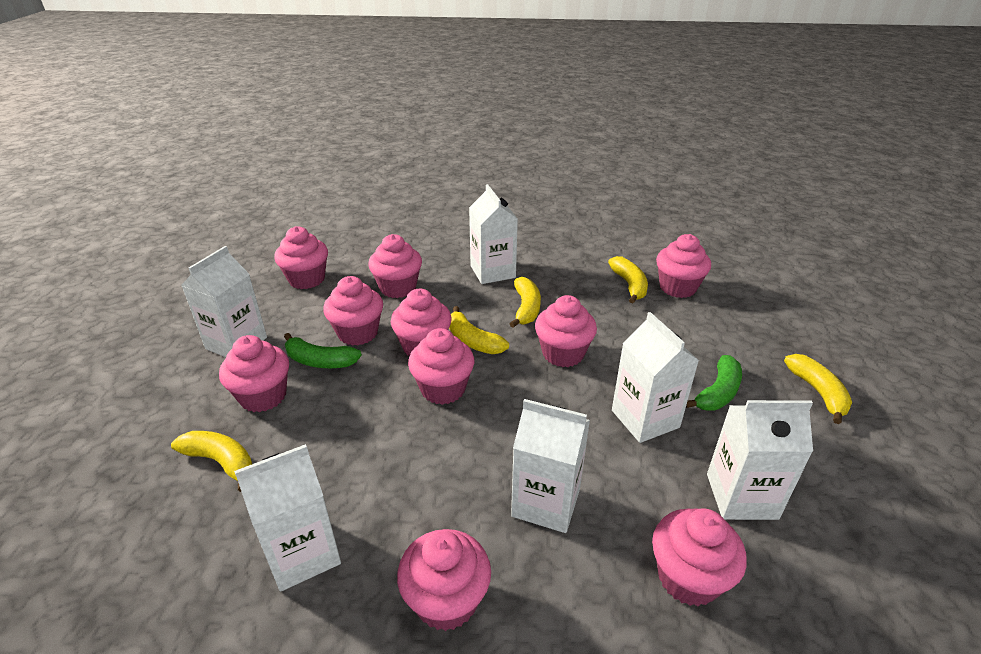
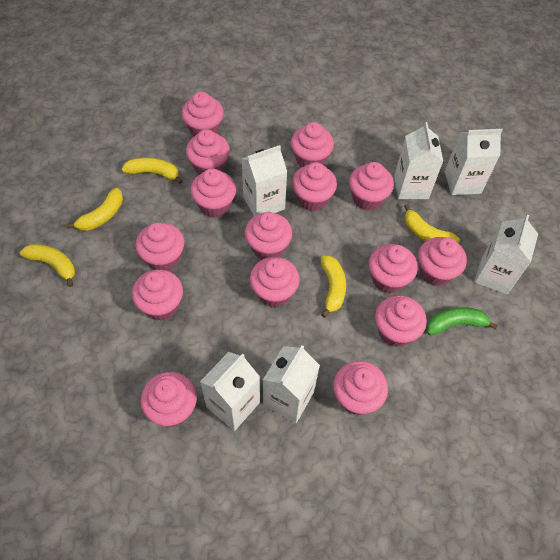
green banana: [284,333,362,368] [686,355,742,411] = 2 -> [426,307,498,335] = 1
pink cupcake: [219,335,289,412] [274,226,328,289] [323,276,383,346] [368,234,422,298] [391,289,452,356] [397,529,491,631] [408,328,475,405] [535,295,597,367] [652,508,747,606] [656,234,711,298] = 10 -> [132,269,183,321] [135,223,184,271] [141,372,197,427] [181,92,224,137] [186,129,230,175] [190,168,236,218] [245,212,292,260] [250,257,300,307] [291,122,334,168] [292,162,337,211] [333,361,388,415] [349,162,394,211] [369,244,418,294] [375,295,427,347] [418,237,467,286] = 15

